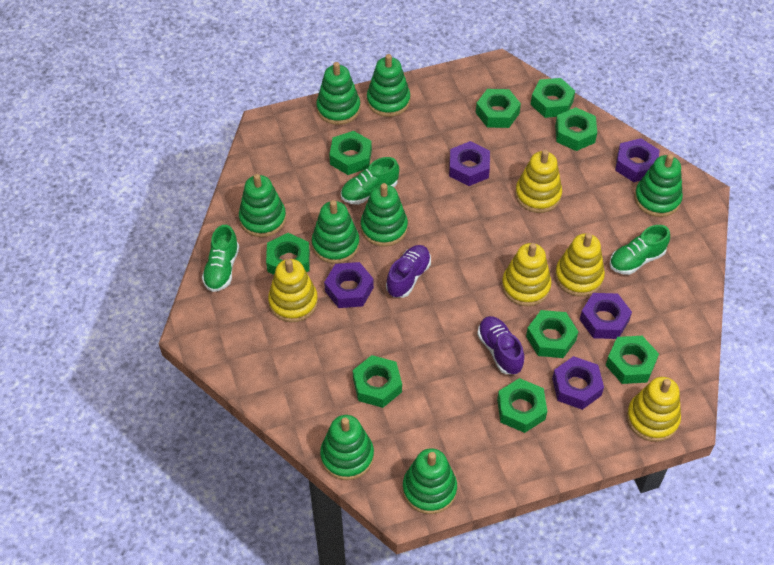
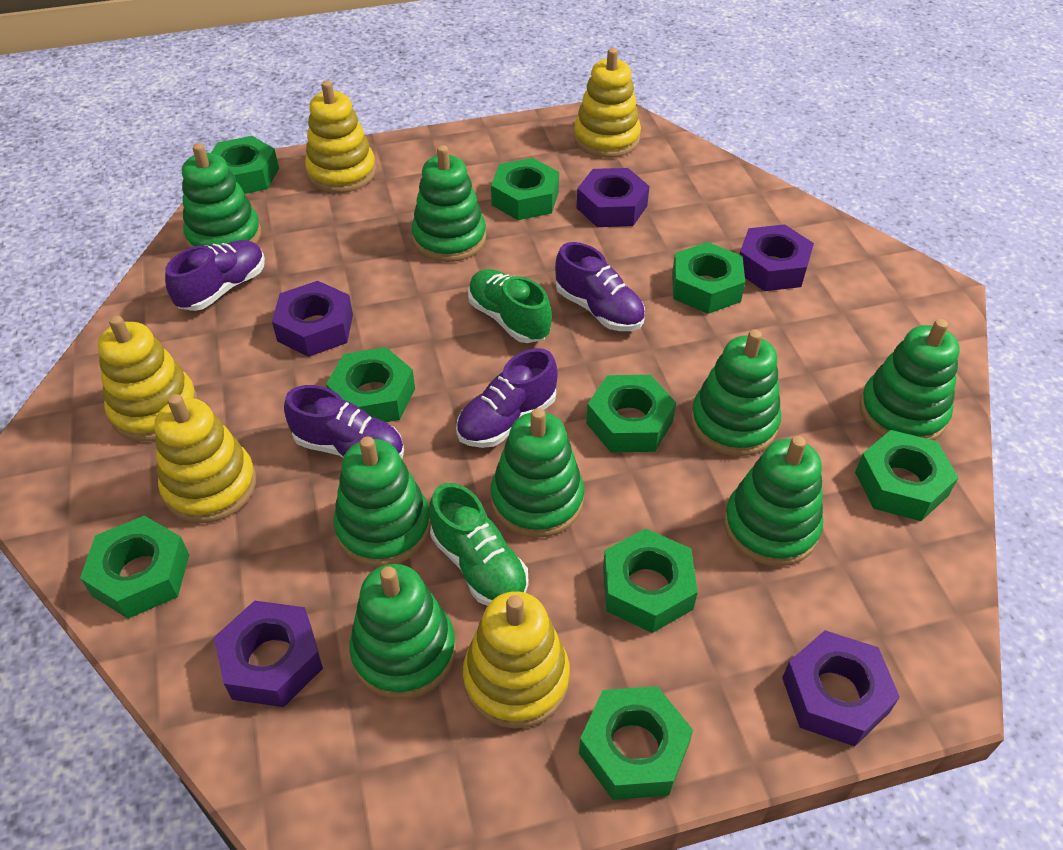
green shoe: [202,225,239,292] [341,157,399,205] [610,225,670,275] = 3 -> [429,483,528,606] [468,269,552,343] = 2
purple shoe: [386,245,431,298] [477,316,524,374] = 2 -> [165,240,265,311] [284,385,404,459] [456,348,558,448] [555,242,645,331] = 4

